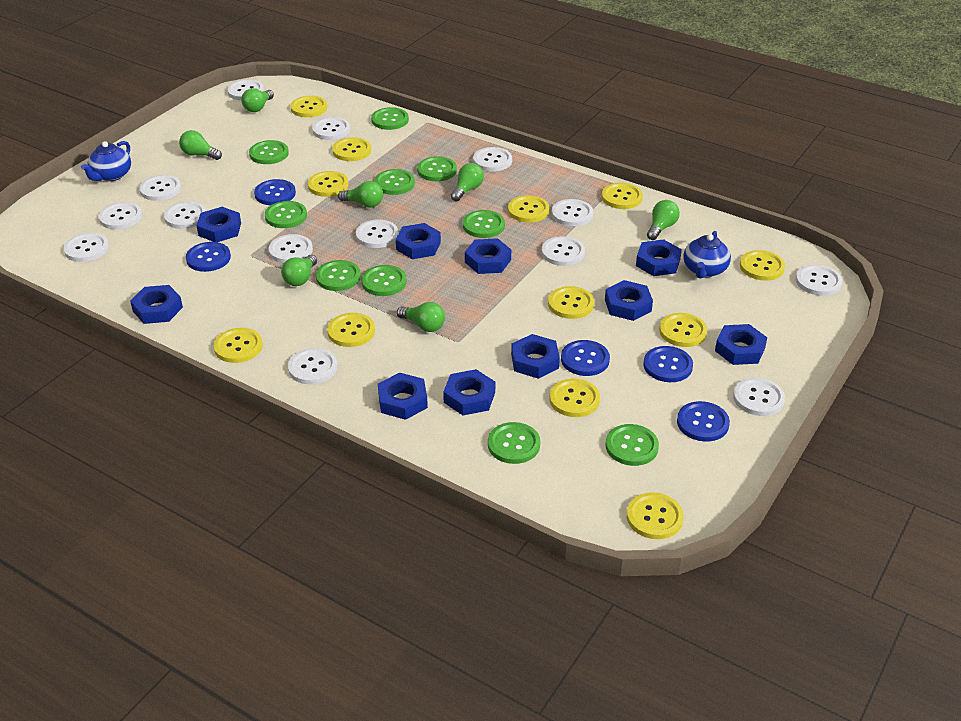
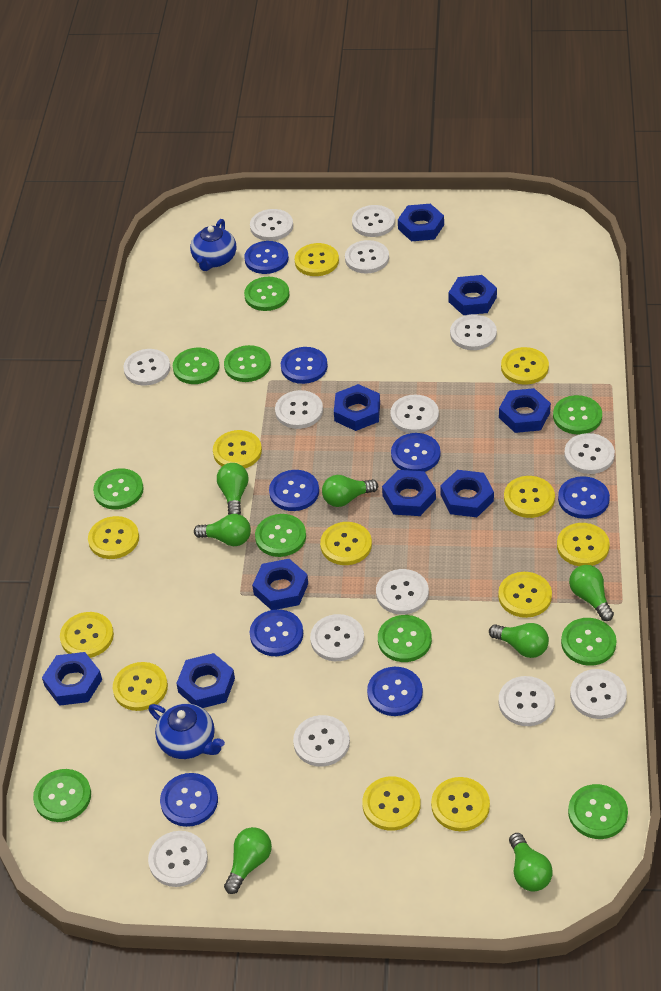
blue button: [186,242,231,272] [254,179,296,205] [561,340,610,376] [643,346,693,382] [677,401,730,442] = 5 -> [160,773,218,827] [244,241,289,274] [250,609,303,656] [269,470,319,511] [281,347,328,384] [367,667,423,716] [391,433,440,472] [558,476,610,519] = 8
blue nut: [130,285,183,324] [196,207,241,242] [378,372,428,420] [396,223,441,259] [443,369,495,415] [465,238,511,274] [511,334,560,379] [605,280,653,321] [636,239,682,276] [715,324,767,365] = 10 -> [42,652,102,706] [176,653,235,708] [252,559,308,610] [334,384,380,431] [382,470,436,516] [398,204,444,241] [440,470,494,517] [449,275,497,315] [499,388,551,433] = 9

